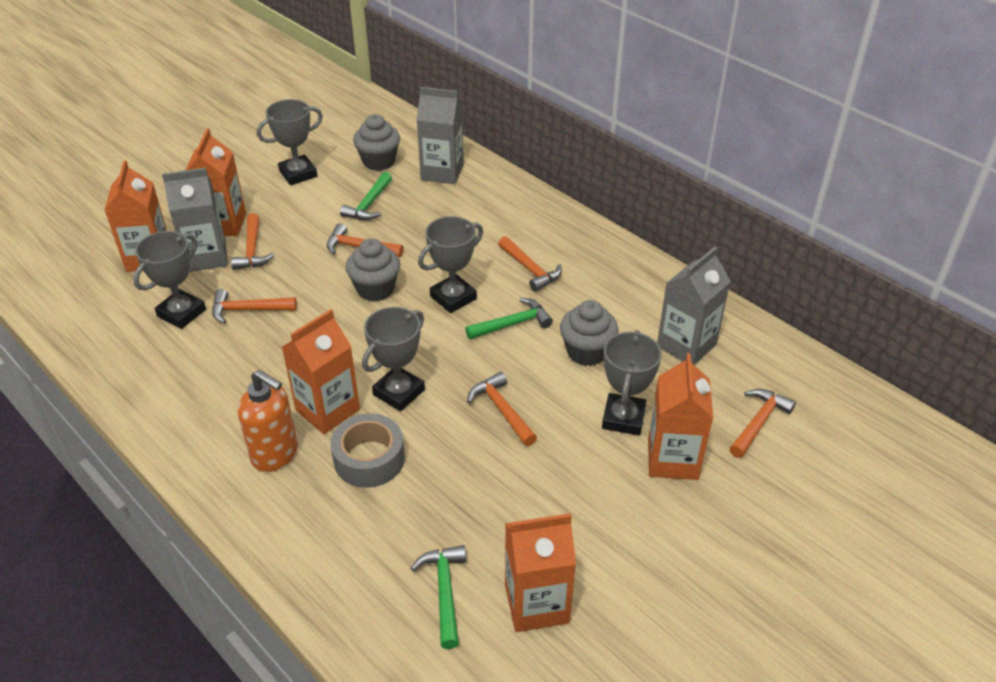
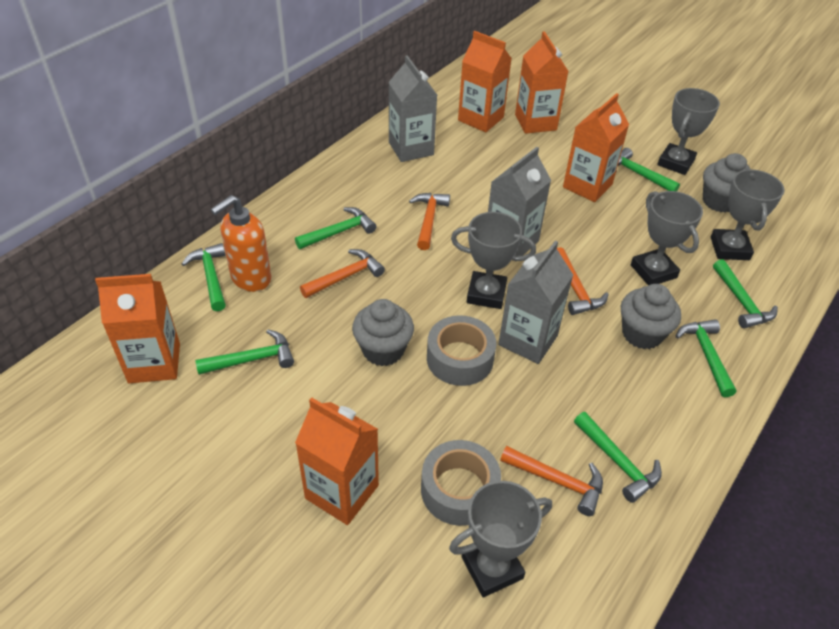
green hammer: [340,172,392,220] [411,545,466,649] [465,298,553,339] = 3 -> [182,243,226,311] [195,330,294,375] [295,207,377,249] [574,412,662,503] [616,148,680,191] [676,319,736,397] [713,259,778,328] = 7
grey tape: [331,413,405,488] = 1 -> [421,440,501,526] [427,315,496,386] = 2
orange hammer: [212,289,297,324] [231,213,274,270] [327,223,404,257] [467,372,537,446] [498,236,562,292] [729,389,796,458] = 6 -> [300,249,385,298] [409,193,450,250] [500,446,603,516] [557,247,609,315] = 4

